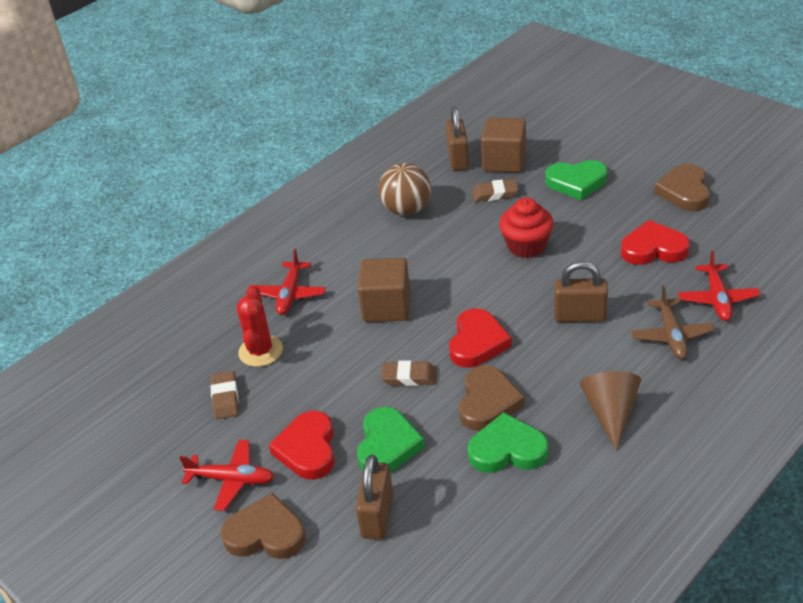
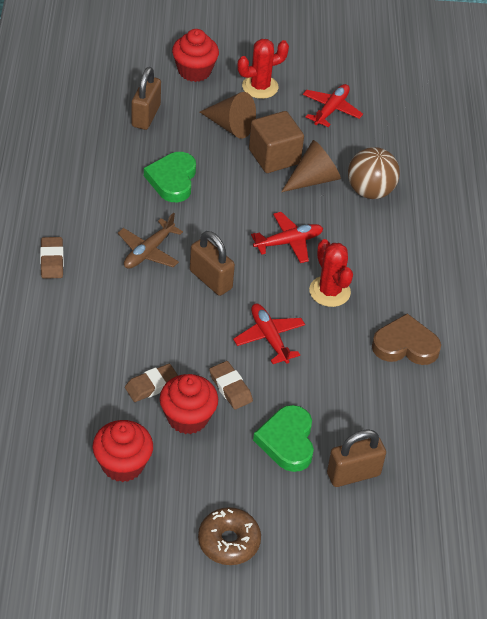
brown cone: [580,371,641,451] = 1 -> [200,92,256,139] [281,140,341,192] = 2
brown cube: [358,258,410,322] [481,118,526,173] = 2 -> [249,111,304,173] = 1
brown donut: none = 0 -> [198,507,261,565] = 1
brown heart: [221,493,306,559] [459,366,525,431] [654,164,710,211] = 3 -> [372,313,441,365] = 1
green heart: [357,407,425,473] [468,412,548,473] [545,160,607,200] = 3 -> [144,152,196,202] [253,405,314,472] = 2
red cactus: [236,285,283,367] = 1 -> [237,39,289,99] [309,239,353,307] = 2
red cupcake: [499,198,554,258] = 1 -> [92,420,153,482] [160,374,218,434] [172,29,219,82] = 3
red heart: [269,411,335,480] [449,308,512,368] [621,220,690,265] = 3 -> none = 0

